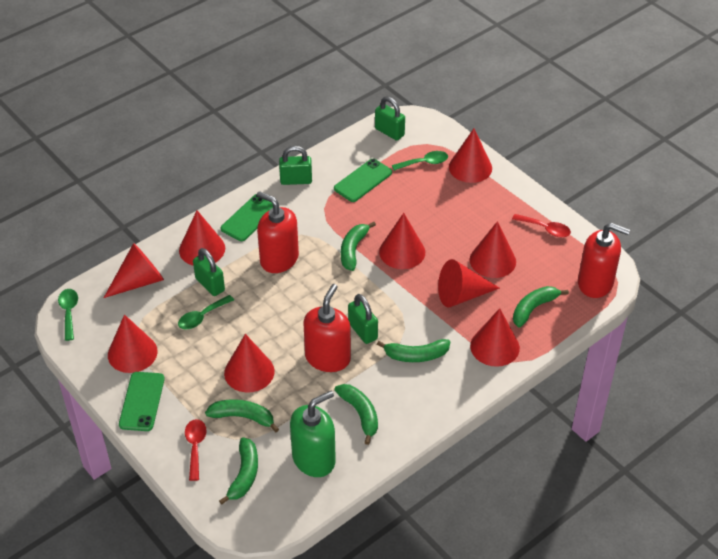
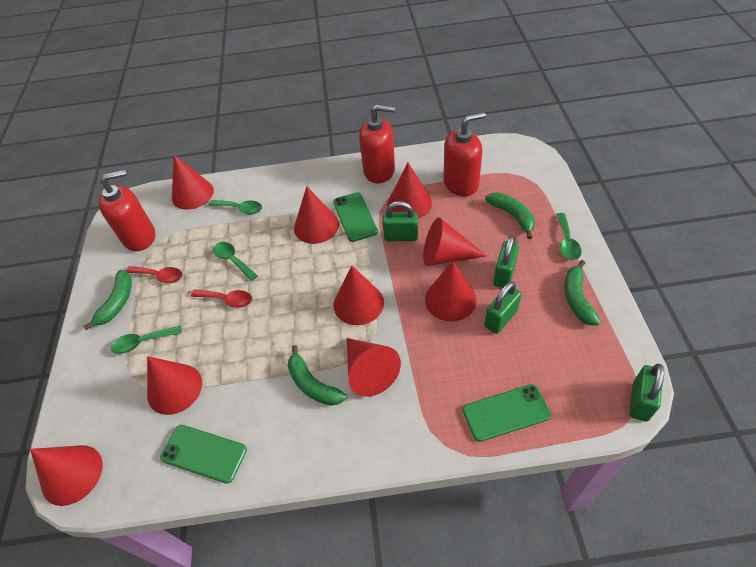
green banana: [205,400,279,432] [219,437,258,505] [334,384,378,445] [341,222,376,271] [377,339,450,362] [513,286,569,328] = 6 -> [83,270,132,330] [288,345,346,406] [485,192,535,239] [564,260,601,325] = 4
green soap dispenser: [290,391,336,477] = 1 -> none = 0
green spoon: [58,289,78,341] [178,295,234,329] [392,151,448,171] = 3 -> [111,326,182,354] [209,200,262,214] [213,242,258,281] [556,213,581,260] = 4

